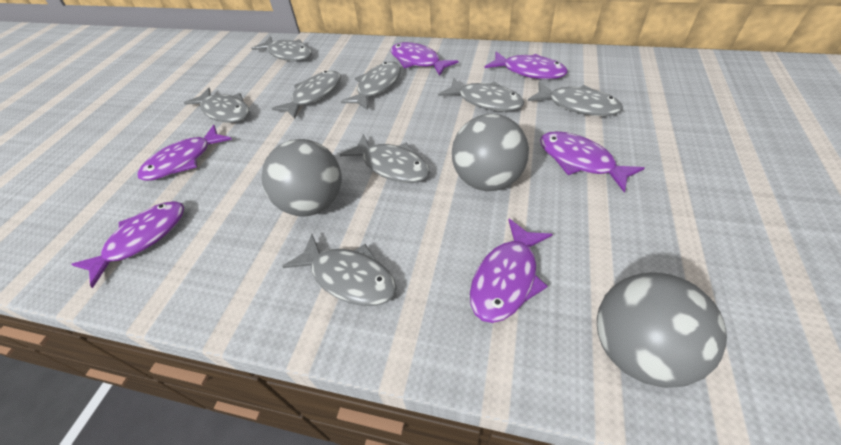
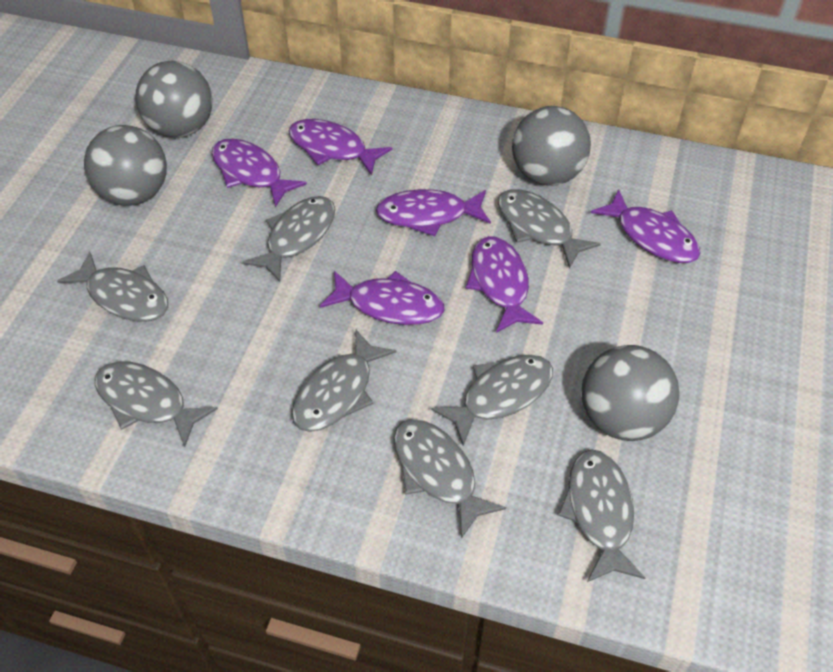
grey ball: [261,139,342,216] [452,114,529,191] [597,272,727,388] = 3 -> [84,125,167,206] [136,61,213,138] [512,106,591,186] [581,345,680,441] = 4

